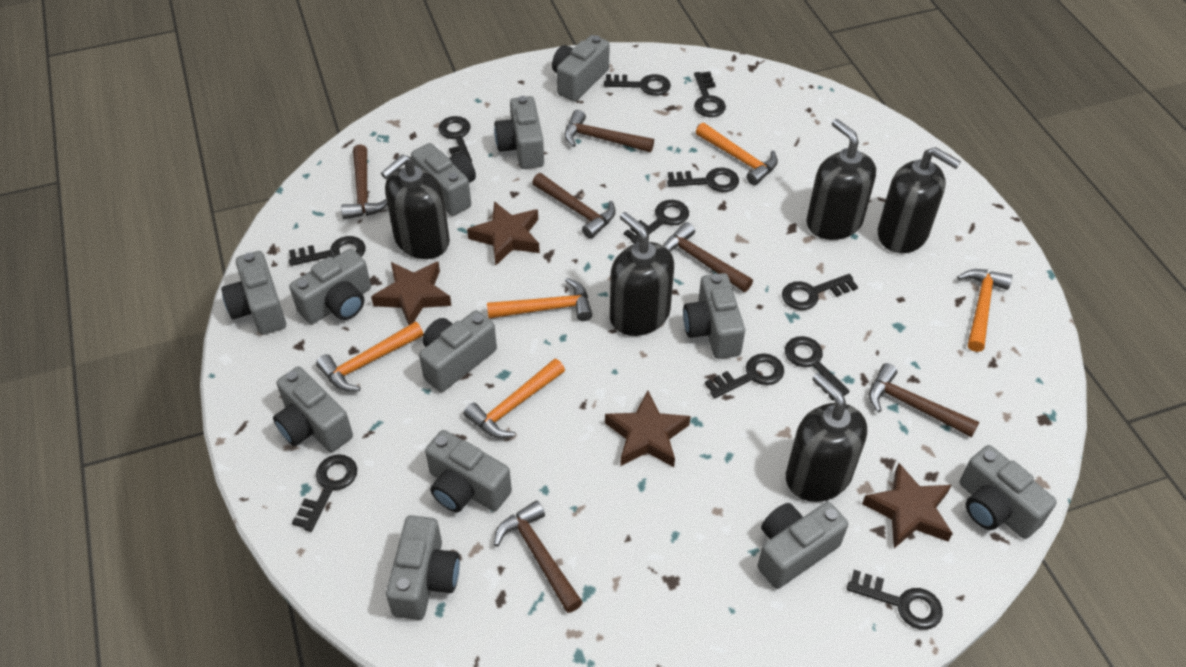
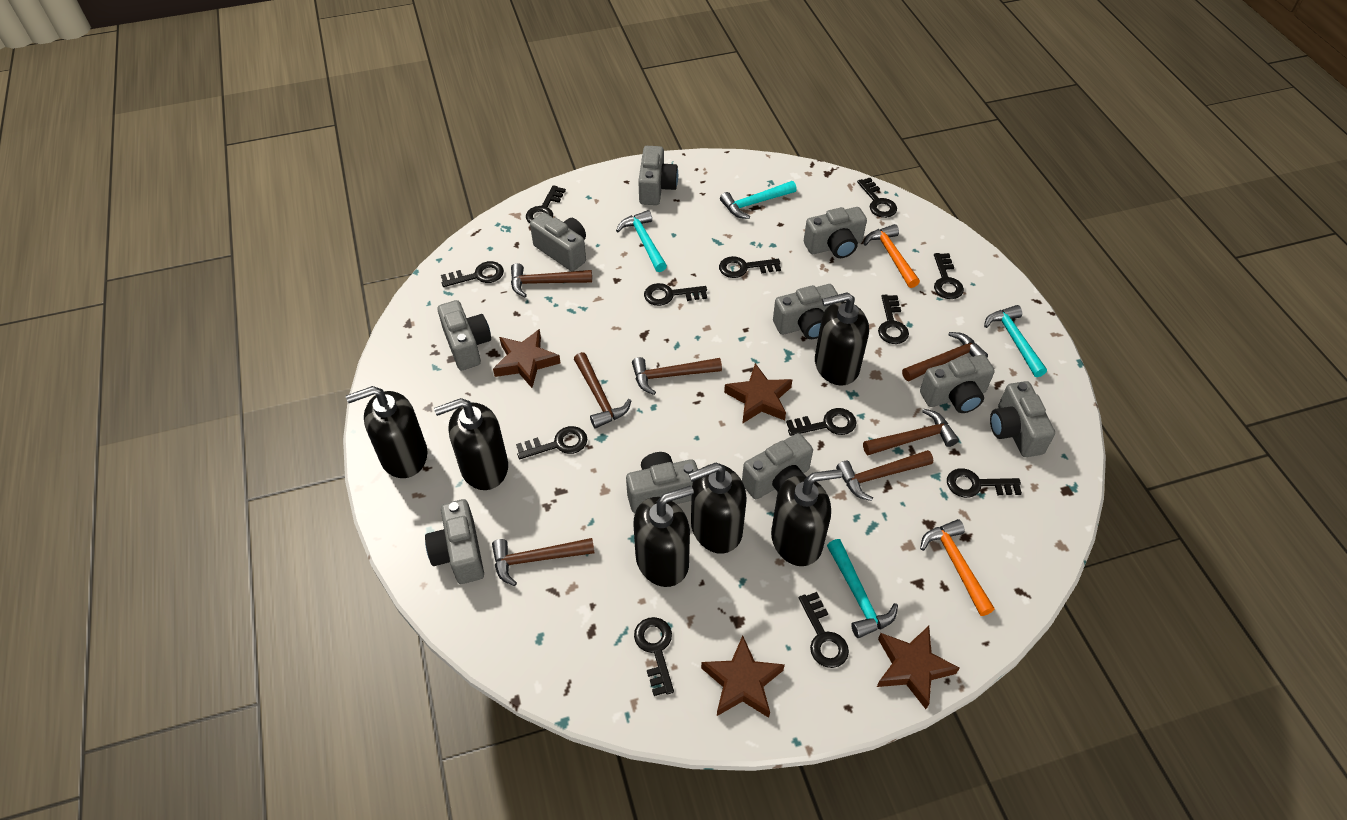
black key: [289,236,365,266] [292,454,357,532] [438,116,472,162] [604,74,671,96] [624,200,689,244] [667,167,739,192] [694,72,726,117] [705,353,784,398] [782,274,858,310] [785,336,850,400] [847,570,943,630] = 11 -> [441,261,504,287] [516,426,587,459] [526,185,566,223] [634,617,674,696] [644,283,707,306] [719,256,781,278] [786,408,857,436] [799,592,849,668] [857,178,897,218] [878,295,909,344] [934,253,964,299] [947,468,1022,498] = 12
black soap dispenser: [381,154,450,259] [610,212,674,336] [786,373,867,502] [807,119,876,240] [878,147,961,253] = 5 -> [346,386,427,478] [434,398,508,490] [633,486,694,587] [688,463,747,554] [771,469,842,566] [815,292,869,386] = 6
brown hammer: [341,145,387,219] [494,500,583,613] [532,173,616,239] [565,110,654,152] [663,222,753,292] [869,363,979,438] = 6 -> [492,538,595,586] [511,263,592,297] [574,352,632,429] [632,357,722,395] [836,450,933,501] [863,409,959,455] [902,332,988,381] = 7
grey camera: [221,251,286,335] [273,366,353,452] [289,249,371,324] [386,515,460,620] [411,143,476,216] [419,310,497,392] [425,430,512,512] [494,96,544,169] [552,35,610,102] [683,273,745,359] [757,502,848,589] [960,445,1057,539] = 12 -> [425,499,484,584] [437,300,491,370] [530,213,586,271] [626,452,698,513] [638,146,678,205] [742,433,813,499] [773,284,838,339] [804,207,867,258] [920,355,995,413] [990,381,1055,457] = 10
orange hammer: [316,322,424,392] [464,358,565,438] [487,278,593,321] [696,123,778,185] [957,269,1012,352] = 5 -> [863,224,920,288] [920,519,995,616] = 2
turquoise hammer: none = 0 -> [616,210,667,272] [720,181,797,219] [827,539,898,638] [984,305,1047,377] = 4

